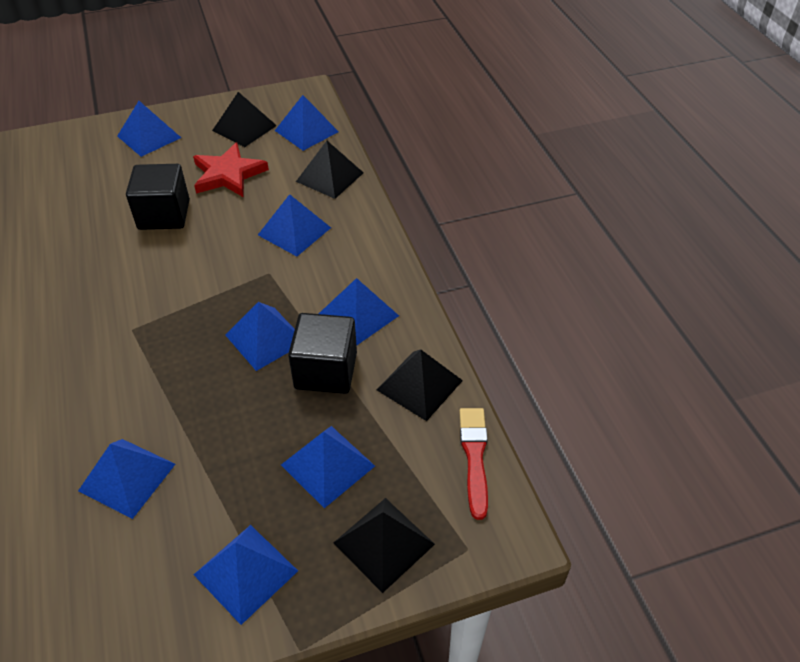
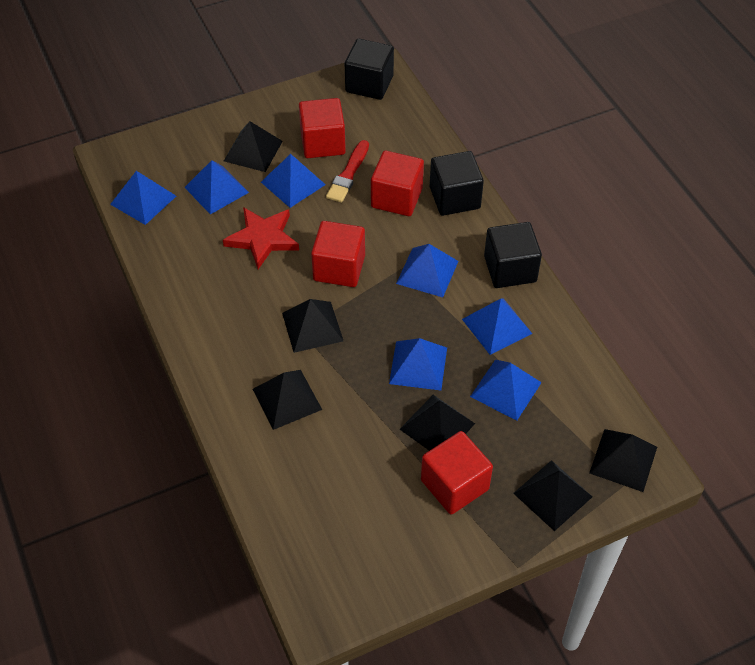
black cube: [126,164,190,230] [288,313,357,394] = 2 -> [345,39,394,100] [430,151,484,216] [484,222,542,288] = 3
black pyramid: [212,92,277,147] [296,141,364,199] [333,498,435,593] [377,349,463,421] = 4 -> [224,121,283,172] [253,370,322,430] [282,299,343,353] [400,395,475,451] [513,460,592,531] [589,429,657,492] = 6
blue pyramid: [78,439,175,519] [117,101,181,157] [193,525,298,625] [225,302,295,371] [258,194,331,256] [275,95,339,151] [281,426,375,508] [319,278,399,346] = 8 -> [110,171,176,225] [184,160,249,214] [261,154,326,208] [389,338,447,391] [396,244,458,297] [462,298,532,355] [470,359,542,421] = 7
red cube: none = 0 -> [299,98,346,158] [311,221,365,287] [371,151,424,216] [421,431,493,515] = 4

